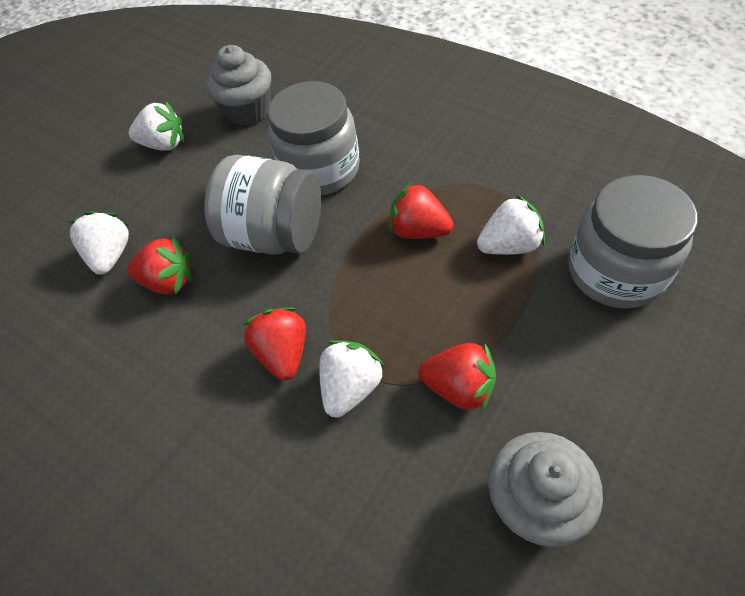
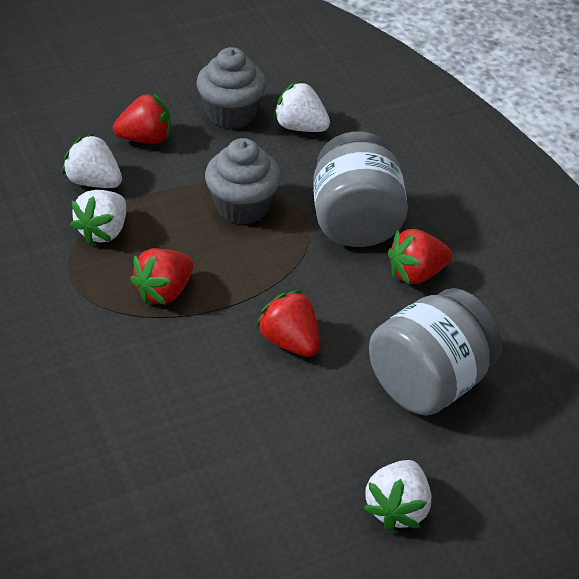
grey jar: [205,155,321,255] [268,81,360,196] [568,175,698,309] = 3 -> [313,131,408,247] [369,288,502,416] = 2

